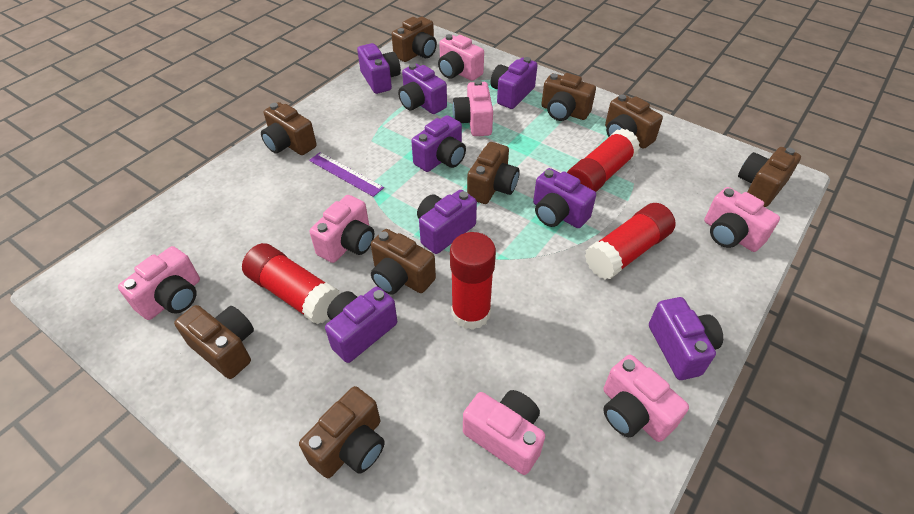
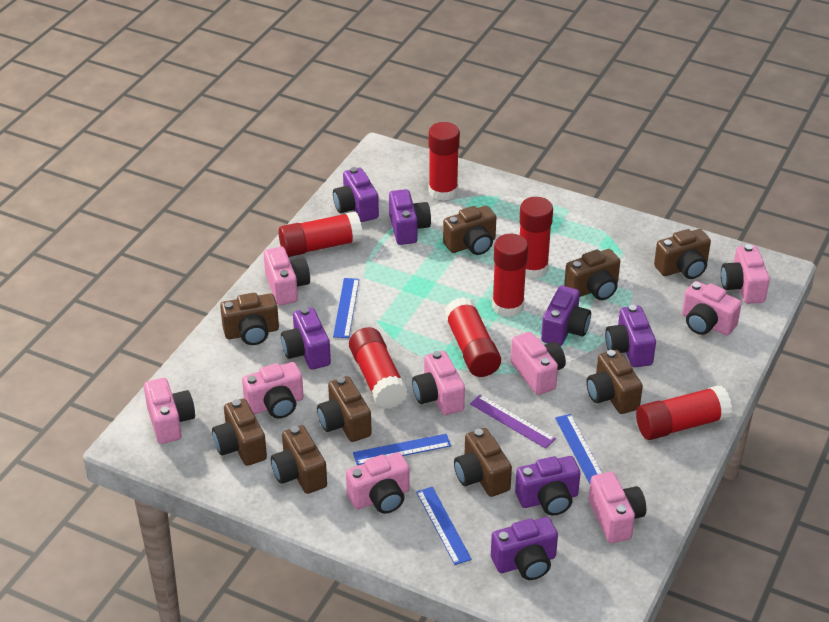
blue ruler: none = 0 -> [333,278,359,338] [353,434,451,465] [416,487,472,565] [555,414,602,484] = 4
pink camera: [118,246,200,320] [310,195,374,263] [438,34,484,81] [452,80,493,136] [463,390,545,475] [603,355,689,442] [704,187,780,252] = 7 -> [144,378,195,444] [242,362,304,418] [264,247,310,305] [346,452,410,514] [412,351,465,415] [511,332,566,395] [589,472,646,543] [682,281,742,336] [721,244,770,304] = 9
purple camera: [325,287,397,363] [357,43,401,94] [398,63,447,114] [411,115,466,172] [417,190,477,254] [491,57,538,109] [533,168,596,228] [649,297,723,380] = 8 -> [281,307,331,370] [333,167,379,222] [389,189,431,245] [491,517,558,580] [515,456,580,515] [541,286,591,346] [605,305,656,367] = 7
red glue stick: [242,243,340,324] [450,232,496,330] [567,129,640,192] [585,203,676,280] = 4 -> [279,211,363,257] [349,327,408,409] [428,122,460,201] [444,297,501,377] [492,234,528,317] [519,197,553,279] [636,385,732,440] = 7

